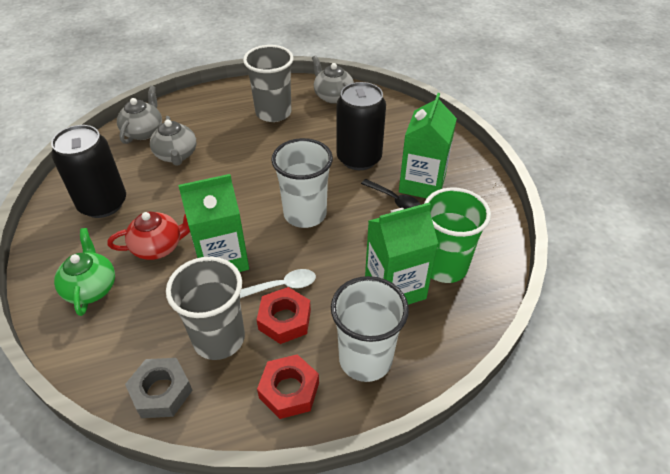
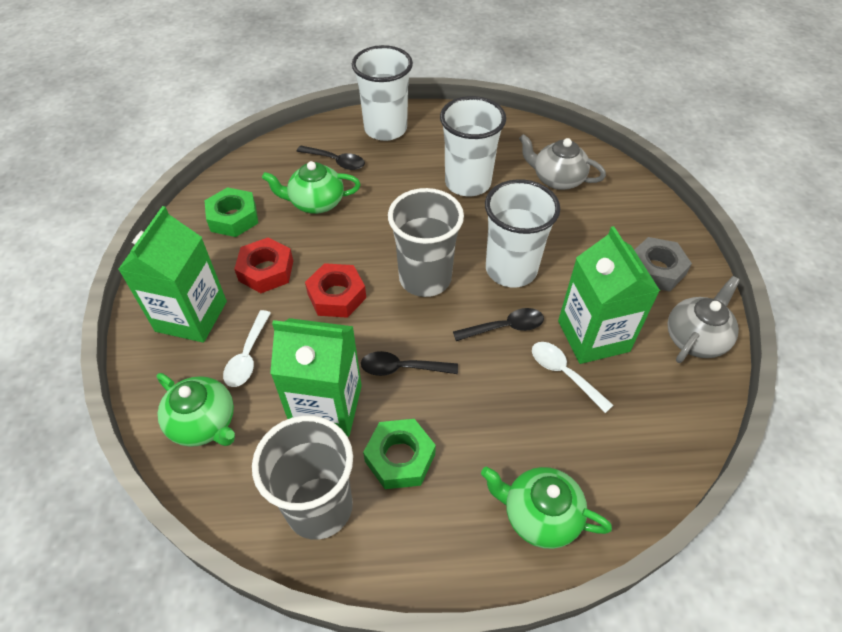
black can: [51,125,126,218] [336,82,386,170] = 2 -> none = 0
black spoon: [361,179,421,209] = 1 -> [296,146,365,170] [361,351,458,376] [453,308,544,341] = 3
green cup: [424,187,491,283] = 1 -> none = 0
green nut: none = 0 -> [204,187,258,237] [363,419,436,489] = 2
green teapot: [54,228,115,316] = 1 -> [156,373,235,447] [262,161,361,214] [481,467,612,549] = 3
grey teapot: [117,86,162,144] [150,116,196,166] [312,56,354,104] = 3 -> [519,134,606,190] [668,276,740,363] = 2
red teapot: [107,212,190,260] = 1 -> none = 0
white cup: [271,138,333,228] [331,276,409,382] = 2 -> [352,45,413,141] [440,96,506,196] [485,179,560,287] = 3
white spoon: [240,269,316,298] = 1 -> [223,310,271,387] [532,342,613,413] = 2

